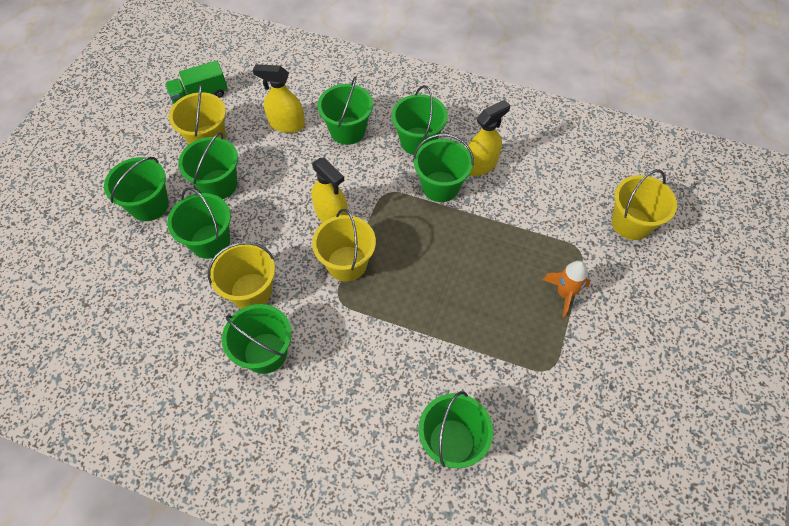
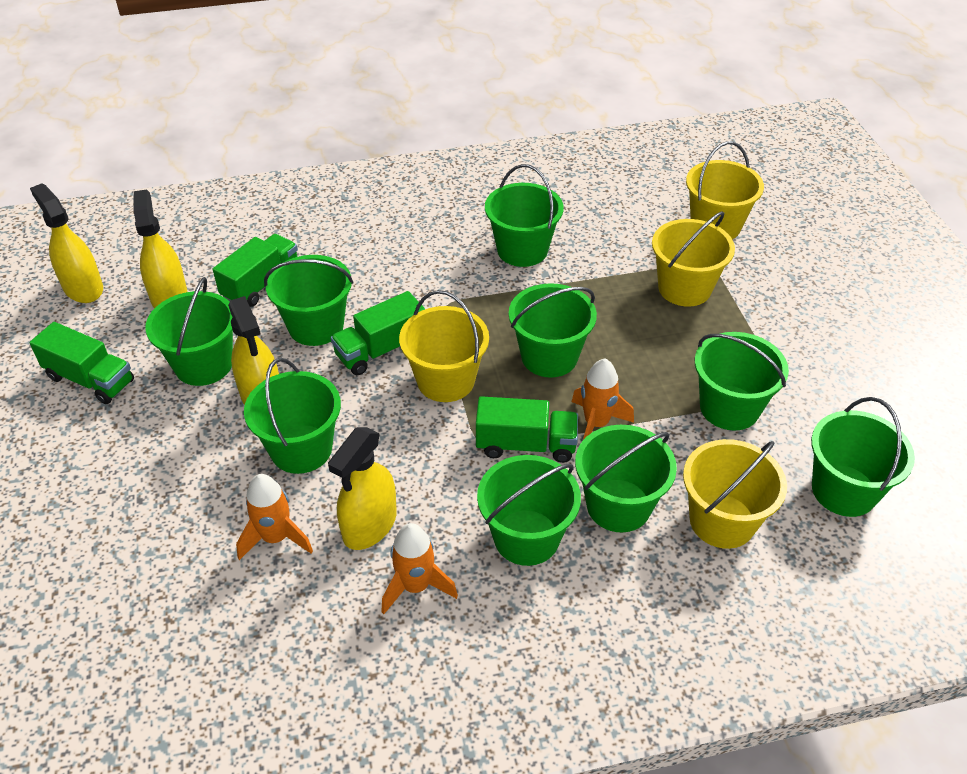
green bucket: [104,157,169,221] [167,188,231,259] [178,132,238,199] [222,304,292,374] [317,76,373,145] [392,85,448,155] [413,134,474,202] [419,391,493,468] = 8 -> [145,277,233,386] [244,358,341,474] [264,255,353,346] [477,455,581,566] [485,164,563,267] [509,283,597,377] [575,425,677,532] [695,332,789,431] [811,397,915,517] = 9
green truck: [165,60,228,104] = 1 -> [30,322,134,404] [213,234,298,307] [331,291,425,375] [476,396,578,463] = 4
orange rocket: [543,261,591,318] = 1 -> [236,474,313,560] [381,523,458,614] [572,358,634,440] = 3
yellow spray bottle: [253,64,305,133] [311,157,348,222] [467,100,510,176] = 3 -> [30,183,103,303] [133,189,188,309] [228,296,279,405] [328,427,397,550] = 4

